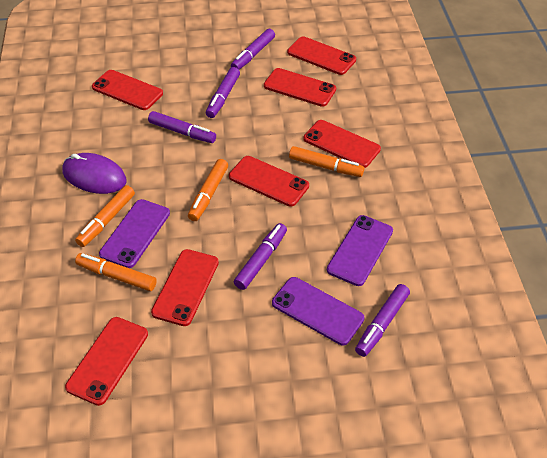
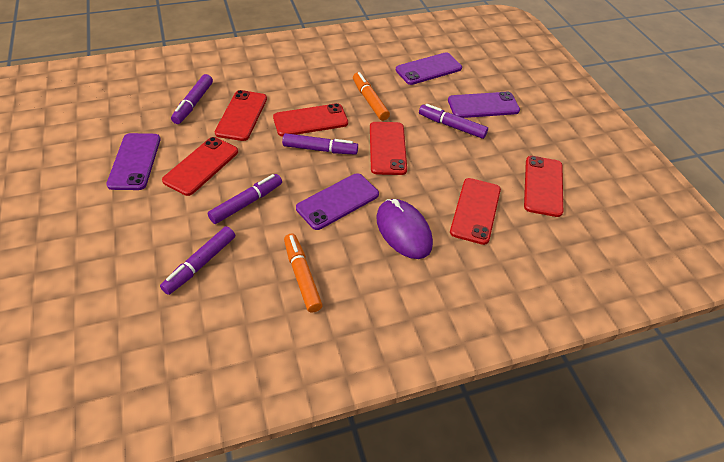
orange marker: [75,185,135,247] [75,253,157,291] [188,159,228,221] [289,146,364,177] = 4 -> [284,234,323,313] [353,72,390,121] = 2
purple phone: [99,199,170,268] [272,277,364,345] [327,215,393,286] = 3 -> [106,133,161,190] [296,173,379,230] [396,52,462,85] [448,92,520,118] = 4
red phone: [65,317,148,406] [92,70,163,110] [151,249,219,326] [229,156,309,207] [264,68,336,107] [287,36,356,75] [303,120,381,168] = 7 -> [162,137,238,196] [215,90,267,141] [273,103,348,137] [370,122,407,175] [450,178,501,245] [524,156,563,217] = 6

